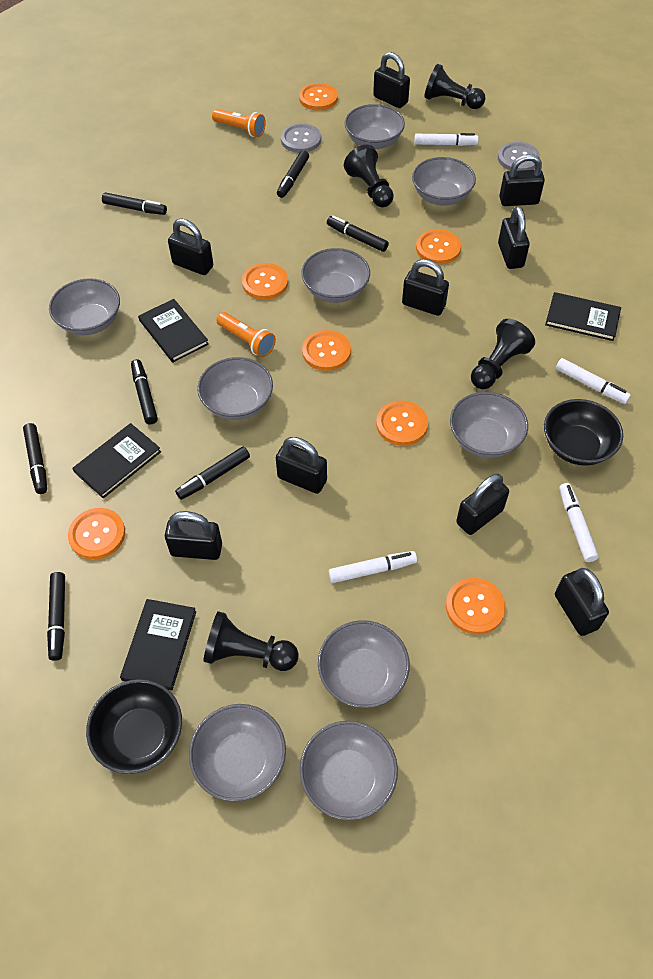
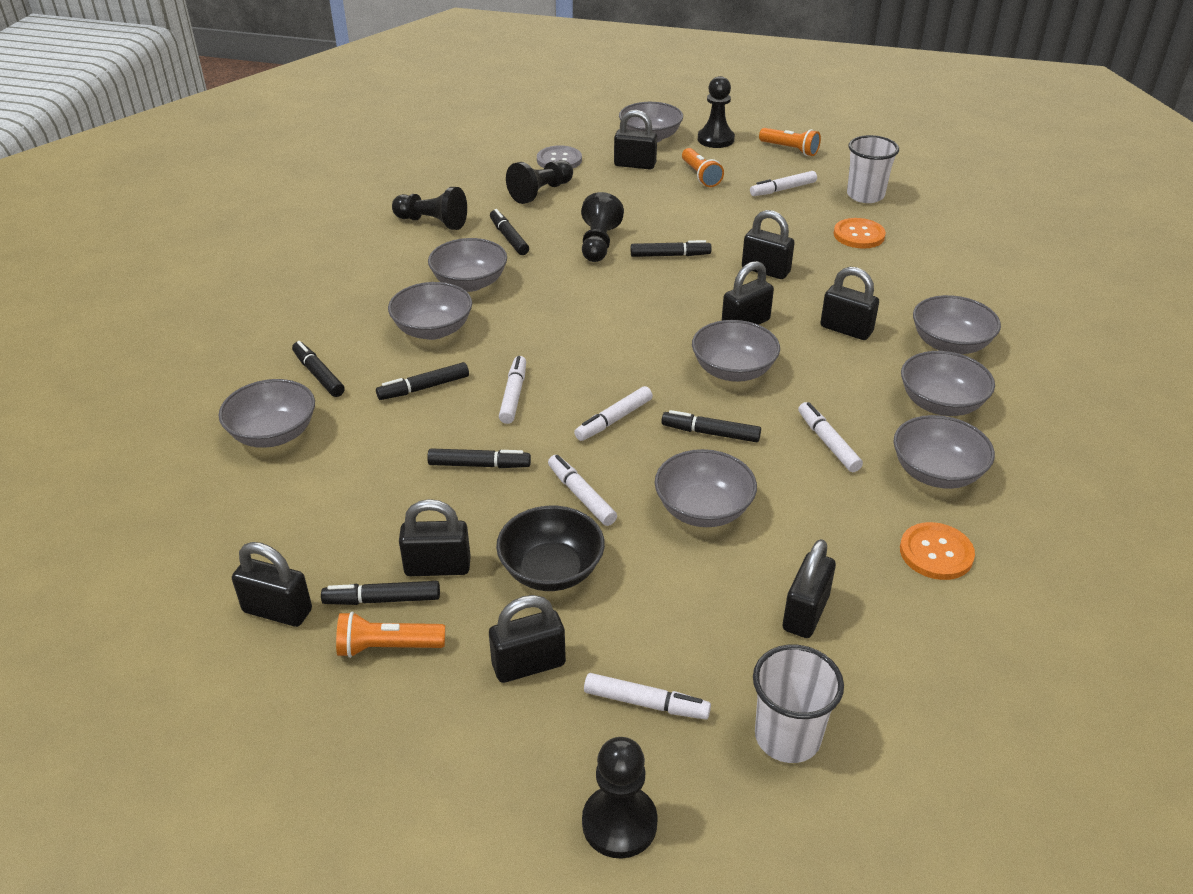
black book: [72,423,161,499] [120,599,196,690] [138,299,209,363] [545,292,621,341] = 4 -> none = 0
black bowl: [86,679,182,774] [544,399,623,466] = 2 -> [496,506,605,591] = 1
black padlock: [165,511,222,560] [168,219,213,275] [276,437,327,494] [373,52,410,108] [402,259,449,316] [456,474,509,535] [498,206,530,269] [499,154,545,206] [555,568,609,636] = 9 -> [232,542,312,627] [399,499,471,576] [489,595,566,683] [614,110,657,169] [722,261,774,325] [742,210,795,279] [783,539,836,638] [820,267,879,340] = 8
black pawn: [203,611,299,671] [344,145,394,208] [424,64,486,109] [471,319,535,389] = 4 -> [392,187,467,230] [506,160,573,204] [581,192,624,262] [582,737,658,859] [698,76,735,148] = 5
grey button: [281,123,321,153] [498,142,540,171] = 2 -> [537,145,582,168] = 1
orange button: [68,508,125,559] [242,263,288,300] [299,83,338,110] [302,330,351,371] [376,401,428,446] [416,229,461,264] [446,578,506,635] = 7 -> [834,218,886,249] [900,522,975,580] = 2
orange flashlight: [212,109,266,137] [216,312,276,357] = 2 -> [336,611,445,658] [682,148,724,187] [759,128,821,156] = 3
white cup: none = 0 -> [753,645,844,763] [847,135,899,203] = 2
white marker: [329,551,417,583] [414,133,479,146] [556,358,631,404] [559,483,599,562] = 4 -> [499,356,526,424] [548,455,617,526] [574,386,653,441] [584,673,711,720] [750,171,817,196] [798,402,863,472] = 6

